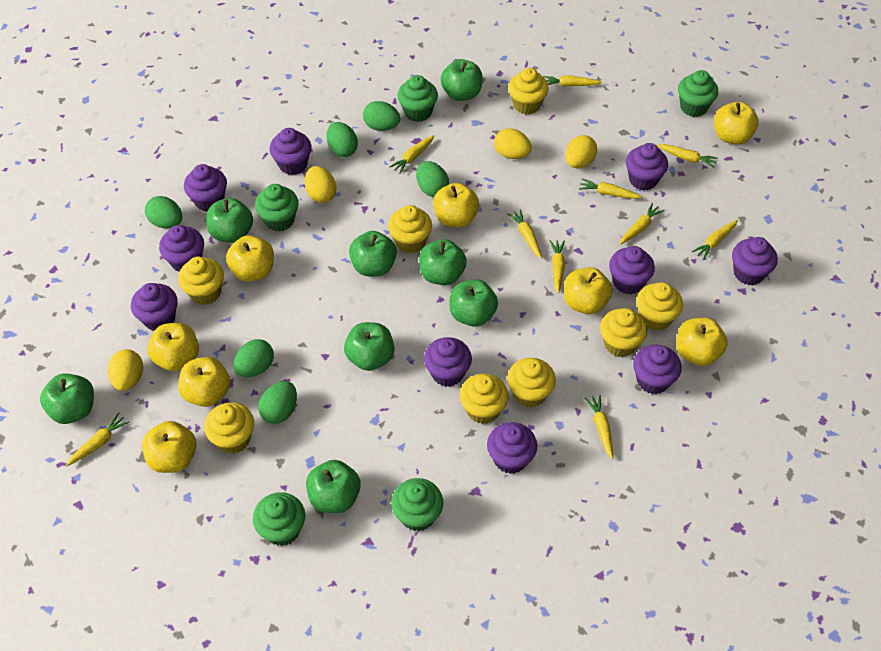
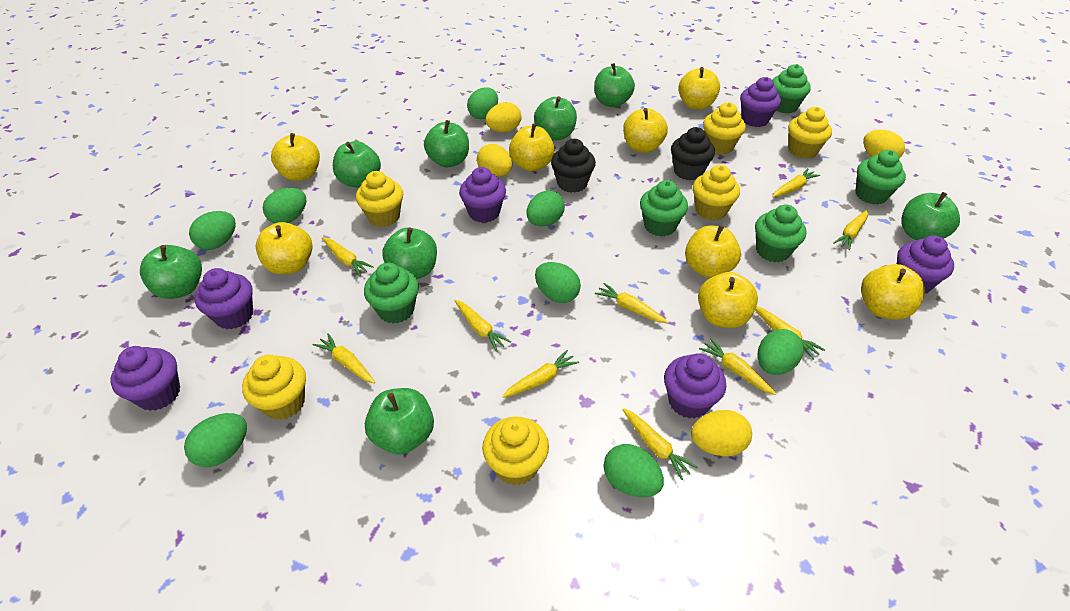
black cupcake: none = 0 -> [551,139,596,193] [671,127,715,180] = 2
green egg: [145,196,182,228] [233,339,274,377] [258,381,297,424] [327,122,358,157] [363,101,400,131] [416,161,449,197] = 6 -> [184,413,247,467] [189,211,236,250] [263,188,306,224] [467,87,498,119] [526,191,565,226] [535,262,581,303] [604,444,664,497] [758,329,804,375] = 8
purple cupcake: [131,283,178,331] [159,225,204,272] [184,164,227,212] [270,128,311,175] [424,337,472,387] [487,422,537,474] [609,246,655,294] [626,143,668,190] [633,345,682,394] [732,237,778,285] = 10 -> [110,346,180,411] [195,268,253,329] [459,167,506,223] [664,353,726,419] [740,77,781,127] [897,235,954,293] = 6
yellow cupcake: [178,256,224,305] [204,402,254,454] [388,205,432,253] [460,374,508,424] [507,358,556,408] [508,68,549,114] [600,308,647,357] [636,282,683,331] = 8 -> [242,355,306,420] [356,171,403,227] [482,417,549,486] [693,165,740,220] [703,103,746,154] [788,107,832,159] = 6

